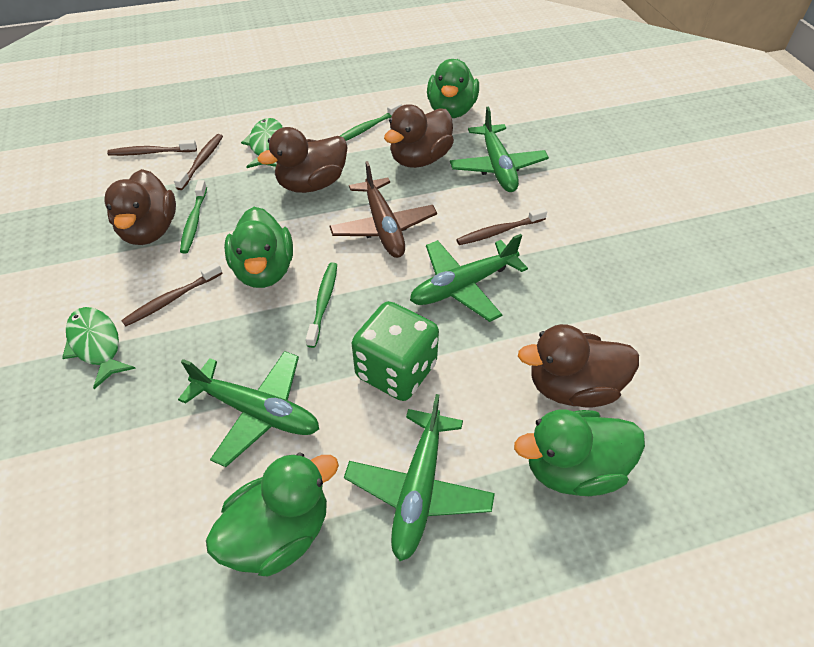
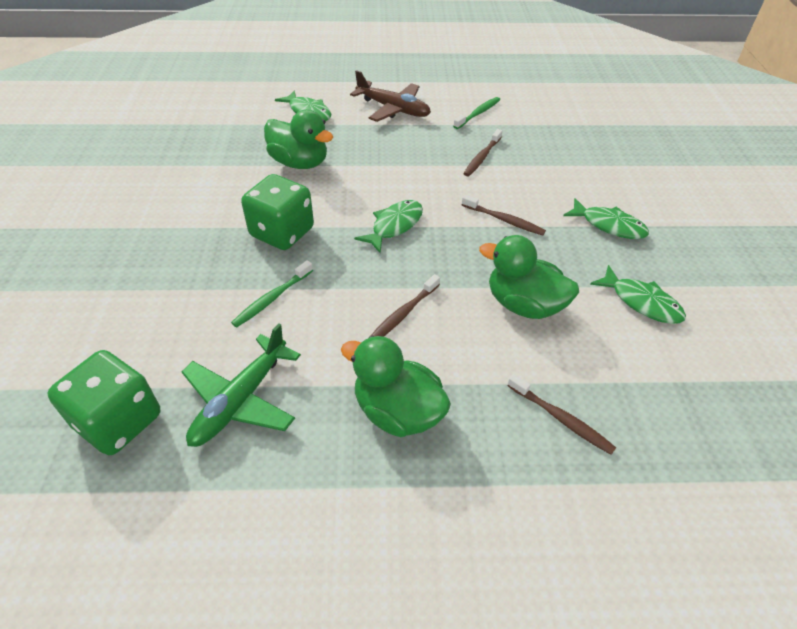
brown duck: [104,169,176,245] [257,127,348,193] [384,104,454,168] [518,324,639,408] = 4 -> none = 0
green dice: [352,301,439,401] = 1 -> [47,350,161,455] [241,174,314,250] = 2
green duck: [206,452,339,576] [224,207,293,288] [427,59,479,118] [514,409,645,496] = 4 -> [264,109,333,169] [341,336,451,437] [479,235,579,319] = 3
green fish: [62,307,136,389] [241,118,283,168] = 2 -> [275,90,331,121] [354,200,423,253] [563,198,649,239] [590,265,686,324] = 4
green plane: [178,351,319,467] [344,394,495,561] [410,234,528,322] [450,107,549,192] = 4 -> [182,323,301,447] = 1
green toothbrush: [180,180,207,253] [306,262,337,348] [340,102,402,141] = 3 -> [231,260,313,327] [453,97,500,129] = 2

